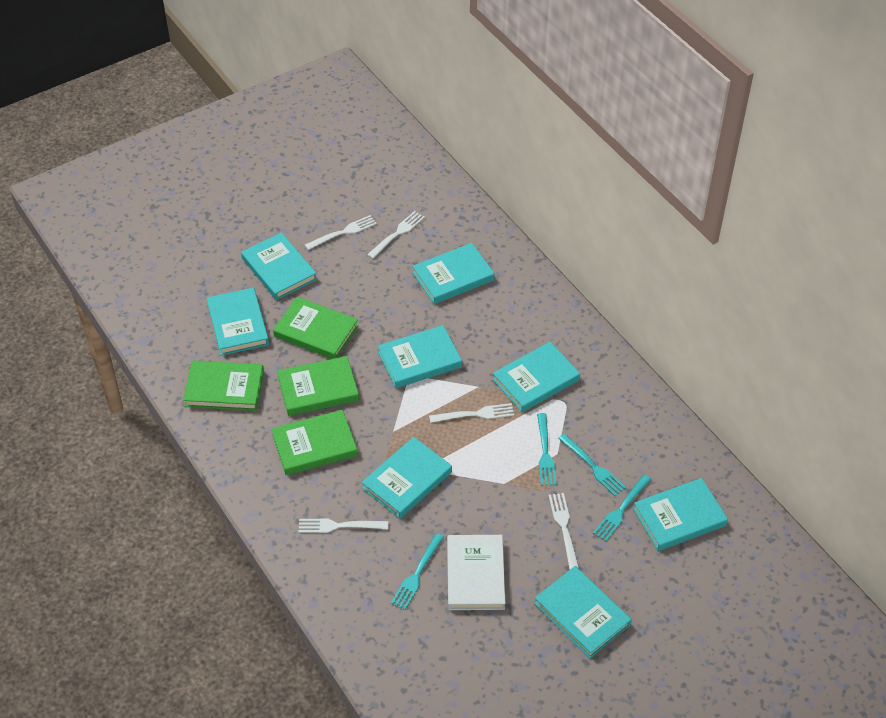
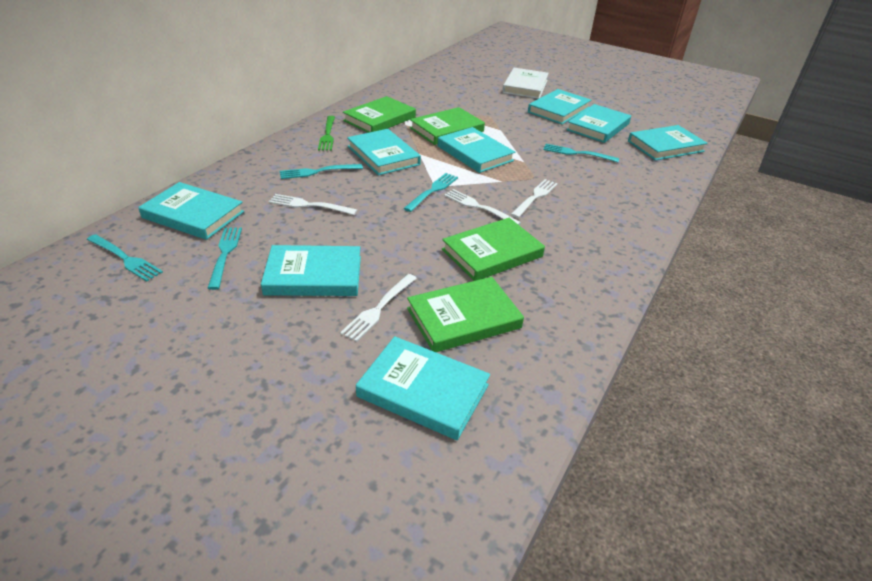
green fork: none = 0 -> [318,116,335,151] = 1
turquoise fork: [391,533,444,610] [537,413,557,486] [558,434,626,496] [593,474,651,541] = 4 -> [87,234,163,281] [207,227,242,290] [280,164,363,179] [403,173,458,212] [543,144,619,162] = 5
white fork: [298,519,388,533] [305,215,377,250] [367,211,425,259] [429,403,514,423] [548,493,579,570] = 5 -> [269,194,357,215] [340,274,417,342] [444,189,521,225] [511,179,558,218] = 4

